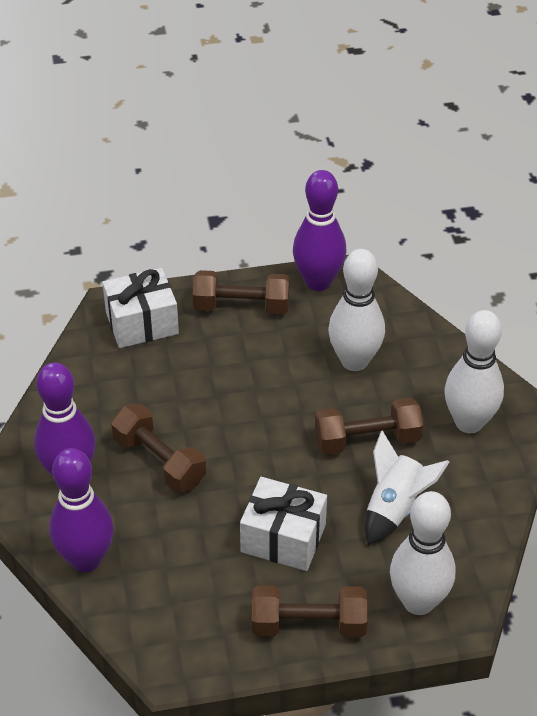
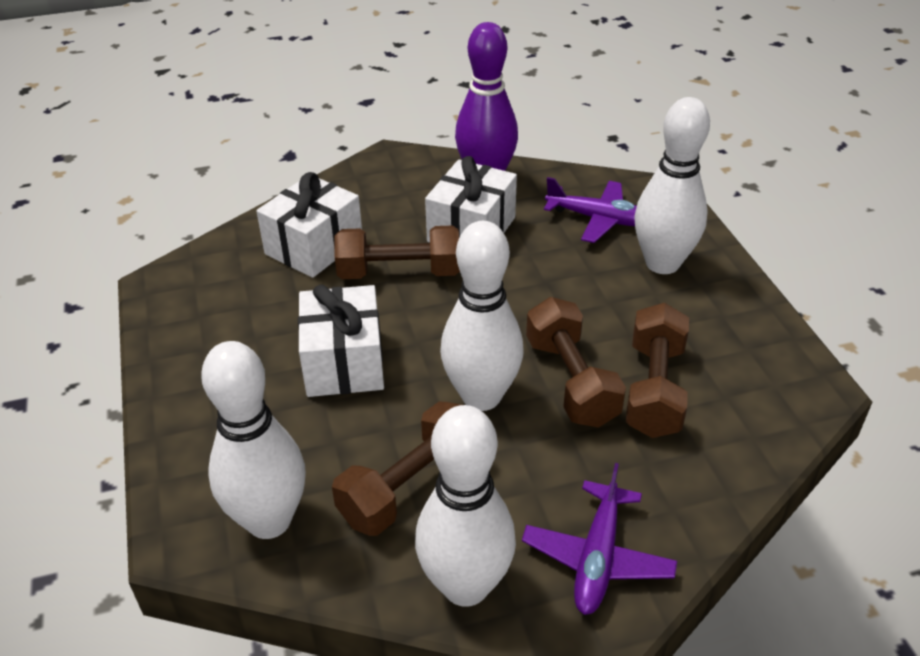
purple bowling pin: [34,362,96,476] [49,448,114,572] [293,170,347,291] = 3 -> [455,22,518,171] = 1
purple plane: none = 0 -> [522,463,677,615] [544,177,637,243] = 2
white bowling pin: [328,249,385,371] [390,491,455,615] [445,310,504,433] = 3 -> [201,341,306,539] [415,405,516,607] [440,221,524,411] [634,97,710,274] = 4
white gift: [102,268,179,348] [240,477,327,571] = 2 -> [256,172,362,278] [298,285,384,397] [425,156,517,243] = 3
white rocket: [365,431,449,545] = 1 -> none = 0

